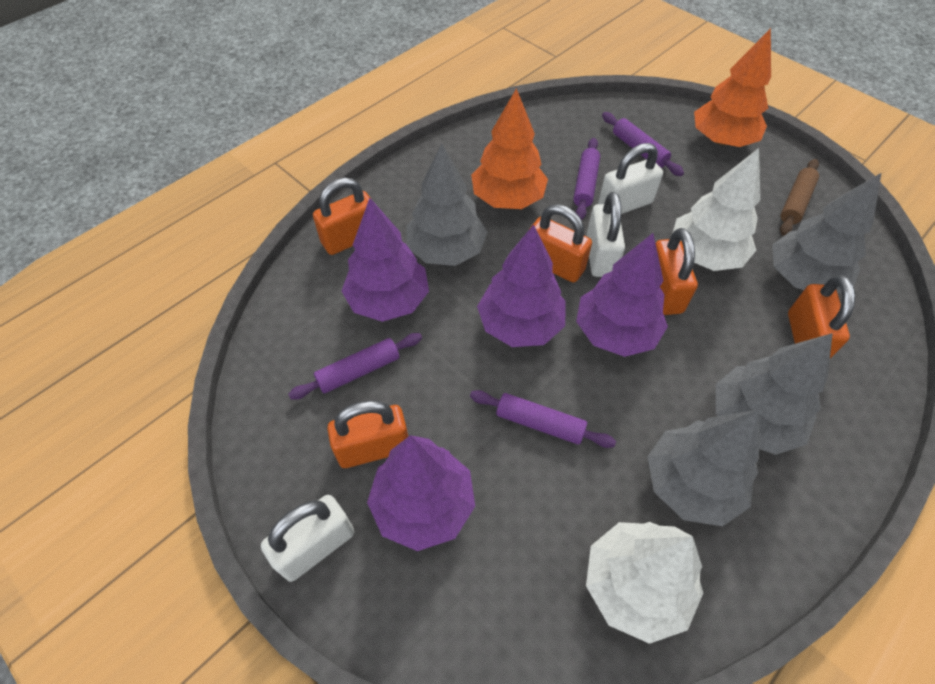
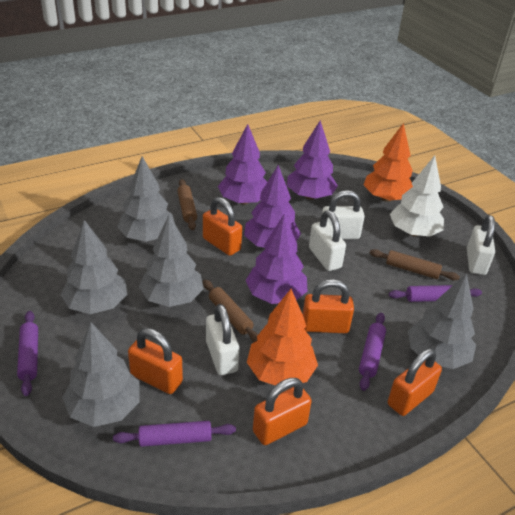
brown rolling pin: [780,159,819,236] = 1 -> [177,179,197,230] [203,280,258,342] [370,249,460,281] = 3
grey tree: [406,144,487,266] [648,410,760,526] [716,333,833,455] [772,173,881,294] = 4 -> [60,220,127,314] [62,322,140,427] [117,156,175,242] [139,215,203,307] [408,273,476,369] = 5
white padlock: [261,495,354,582] [586,192,625,277] [598,143,663,214] = 3 -> [206,304,239,375] [309,210,346,271] [322,190,365,239] [467,215,495,275] = 4
white tree: [586,522,703,644] [672,148,760,271] = 2 -> [390,155,444,236] = 1

